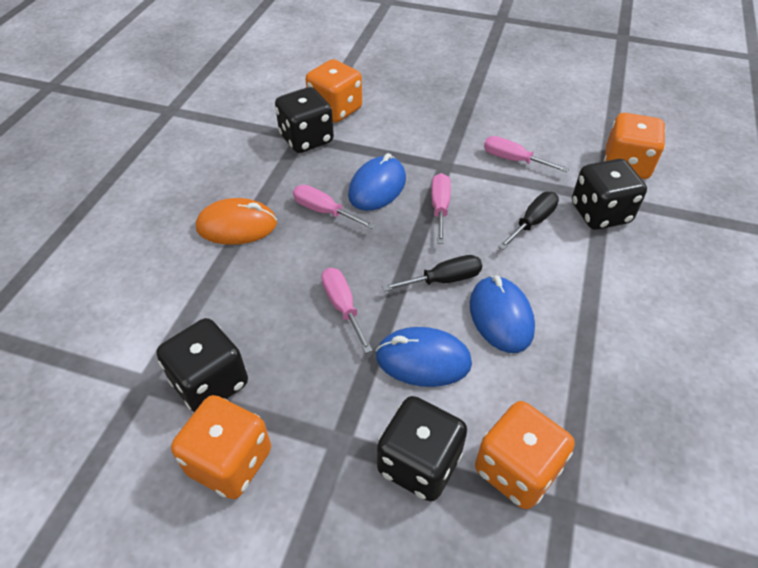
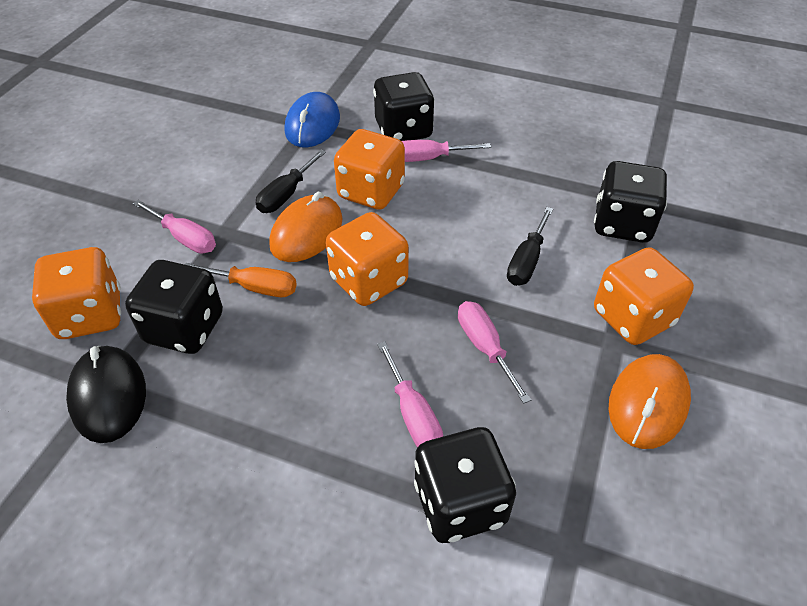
black mouse: none = 0 -> [66,346,146,443] = 1
blue mouse: [348,153,406,211] [376,327,472,387] [470,275,535,353] = 3 -> [285,92,340,147] = 1
orange mouse: [196,198,277,245] = 1 -> [269,192,343,262] [608,354,691,449] = 2
orange screwdriver: none = 0 -> [185,263,297,297] = 1

